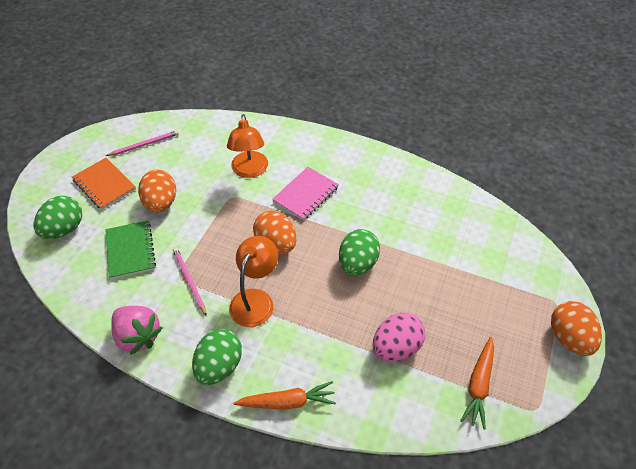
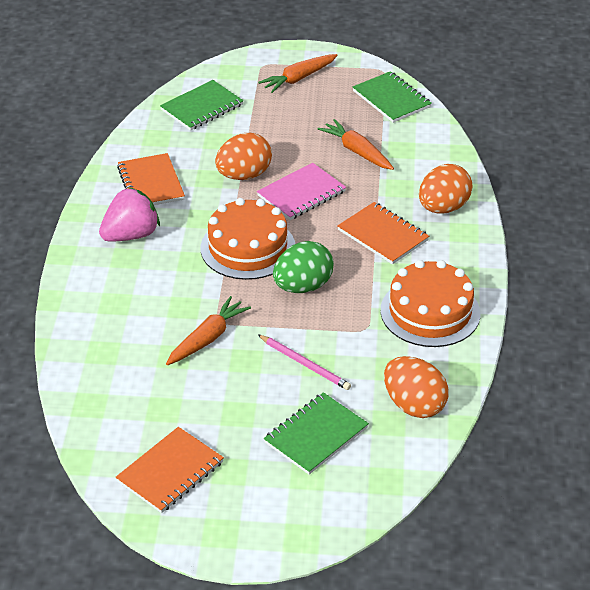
green egg: [33,196,82,239] [192,329,242,385] [339,229,380,276] = 3 -> [273,241,334,293] = 1
green notebook: [105,221,156,279] = 1 -> [160,80,243,131] [264,392,369,475] [353,71,432,123] = 3
orange cake: none = 0 -> [200,198,295,280] [381,260,481,347] = 2
orange carrot: [233,381,336,410] [460,337,494,429] = 2 -> [166,296,251,365] [258,54,338,93] [318,119,394,170] = 3
orange lamp: [227,114,268,178] [229,236,278,327] = 2 -> none = 0
orange notebook: [72,158,136,210] = 1 -> [116,427,224,513] [117,153,185,205] [337,202,429,264] = 3
pink egg: [373,313,425,362] = 1 -> none = 0
pink pencil: [106,130,179,156] [173,248,207,316] = 2 -> [258,334,351,390] = 1

